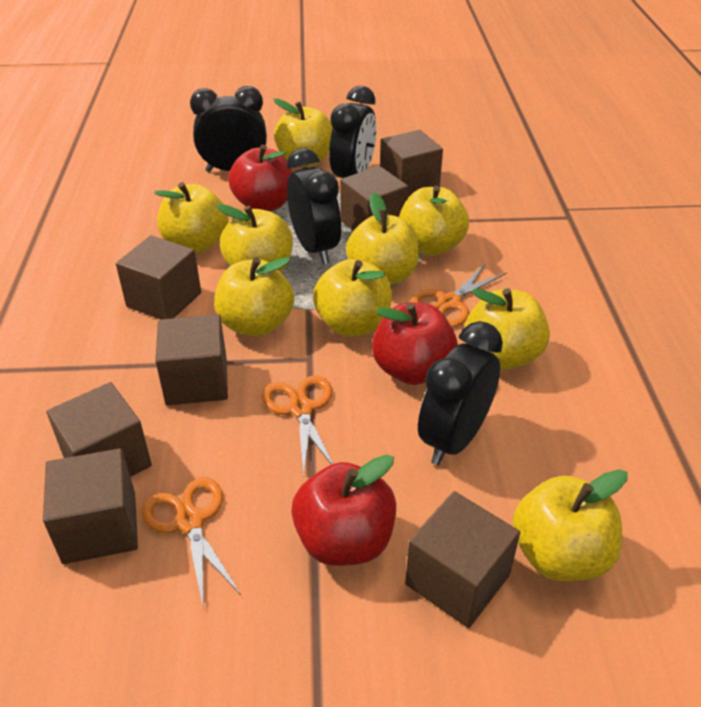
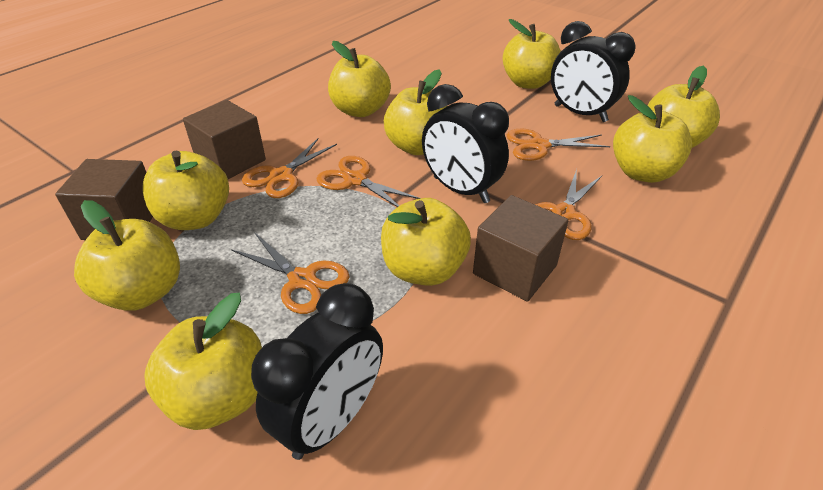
black clock: [190,86,267,172] [287,148,341,264] [329,86,376,179] [418,321,503,465] = 4 -> [251,283,383,460] [422,84,509,203] [551,21,636,122] = 3
brown cube: [43,448,138,564] [47,382,152,477] [116,235,201,319] [155,314,228,406] [340,166,409,231] [380,130,443,197] [405,491,520,628] = 7 -> [55,159,153,240] [183,100,266,179] [473,195,569,302] = 3
orange scissors: [142,477,241,606] [262,375,333,476] [410,264,507,327] = 3 -> [231,232,350,314] [242,138,337,198] [316,156,420,207] [507,129,610,161] [535,169,602,240] = 5
red apple: [228,144,293,211] [291,455,396,566] [372,303,458,385] = 3 -> none = 0

